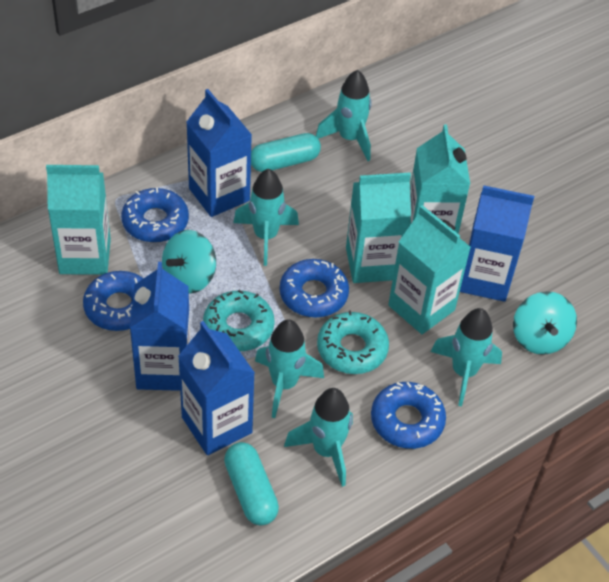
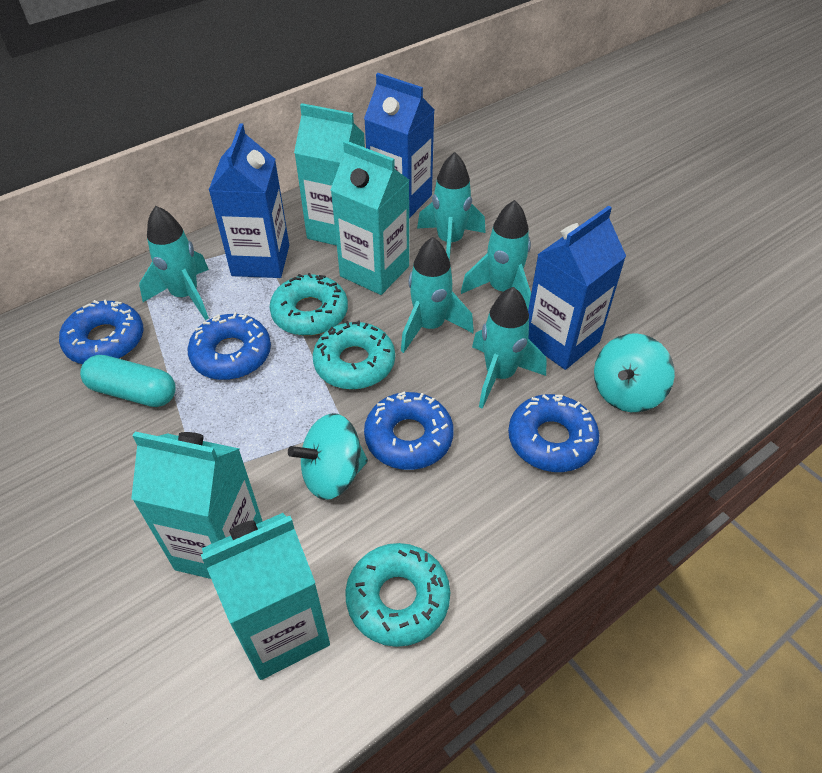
blue carton: [130,262,190,391] [178,321,255,455] [186,89,252,217] [460,185,534,302] = 4 -> [209,123,289,278] [364,73,434,218] [528,206,626,370] = 3
turquoise capsule: [224,442,279,526] [251,133,321,172] = 2 -> [80,355,176,407] = 1
turquoise donut: [203,290,275,351] [317,310,389,374] = 2 -> [269,273,348,336] [313,320,395,390] [345,543,450,647] = 3

